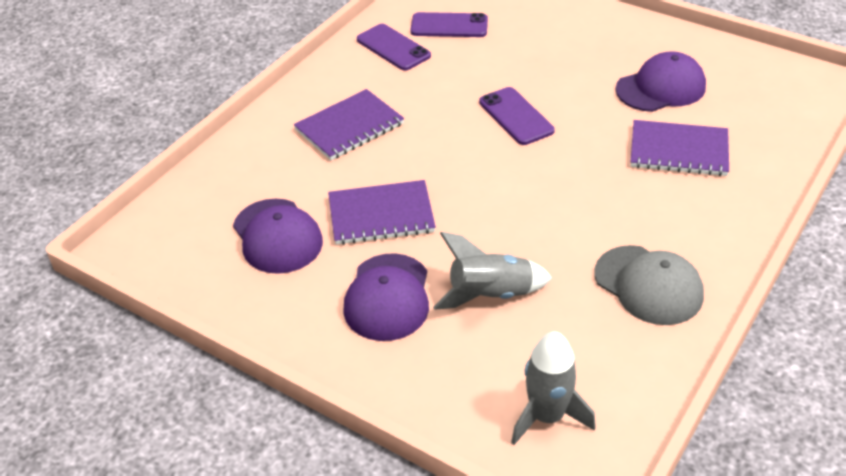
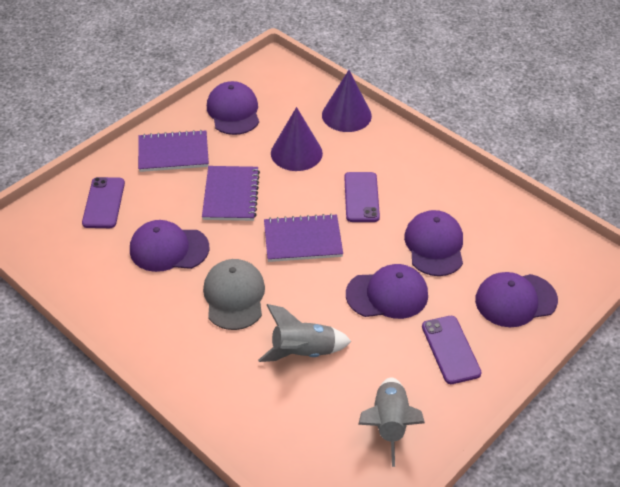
purple cap: [233,199,323,274] [343,253,429,341] [615,51,706,112] = 3 -> [130,220,209,272] [207,81,259,135] [346,264,428,319] [404,210,463,276] [475,272,558,327] = 5
purple cone: none = 0 -> [271,107,323,171] [322,70,372,132] = 2

